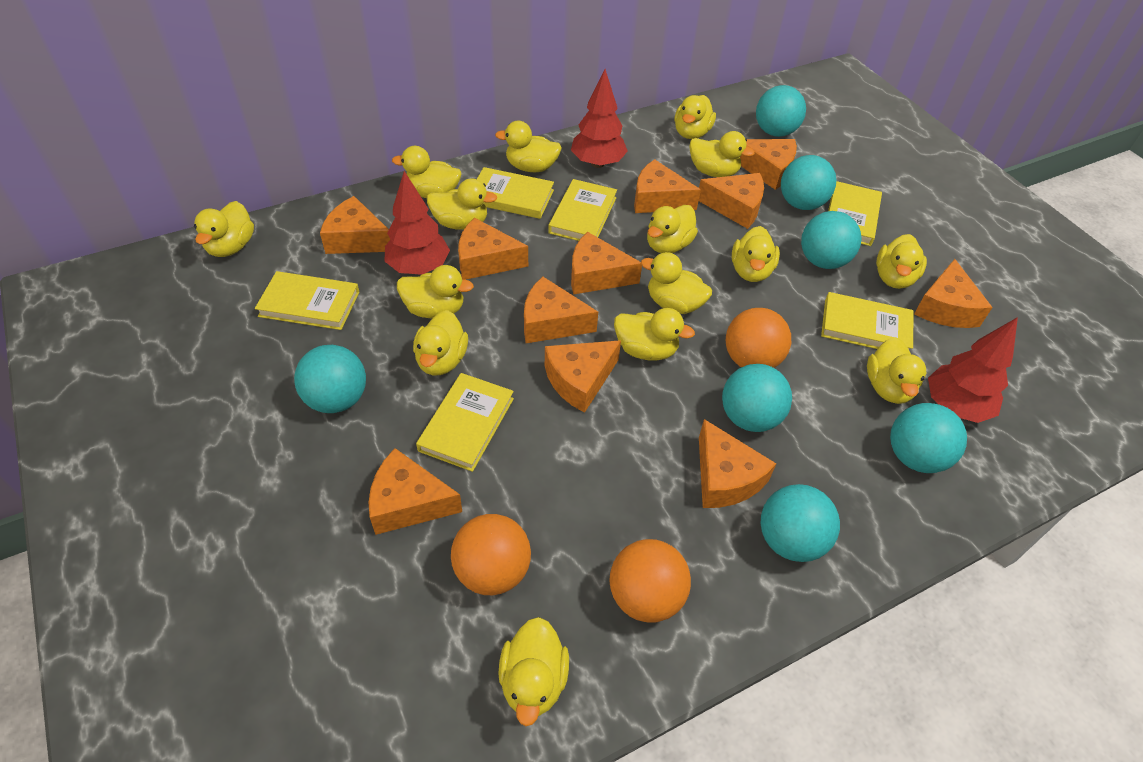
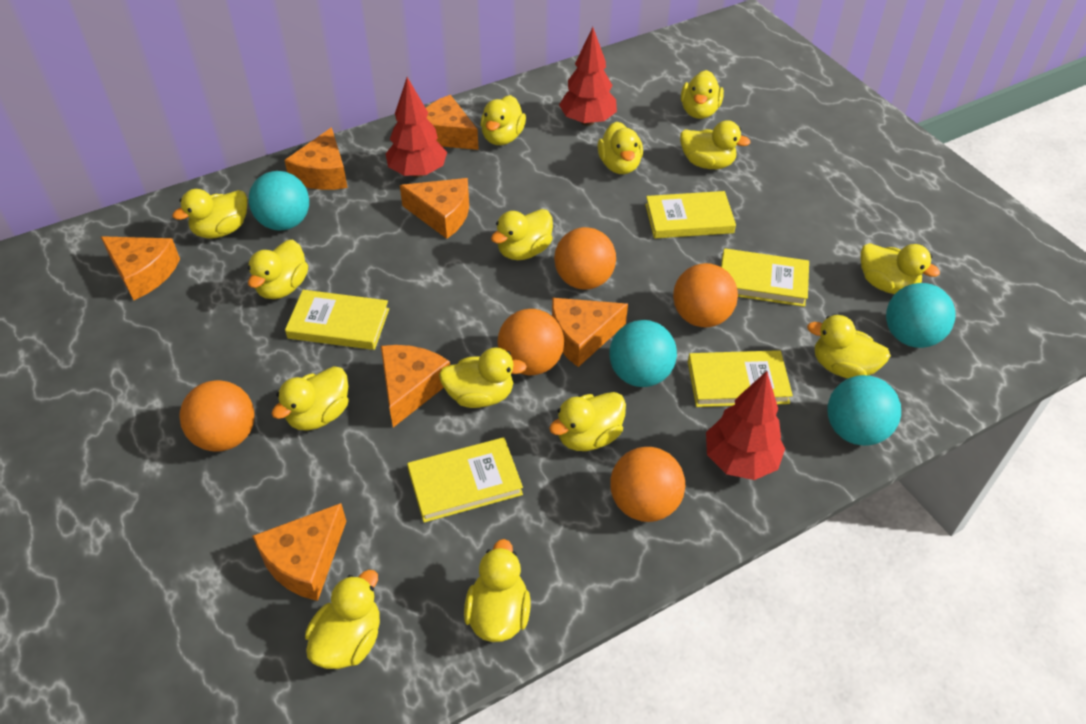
orange ball: [451,514,531,595] [609,539,691,622] [726,308,791,368] = 3 -> [179,380,254,452] [497,309,564,375] [554,227,616,290] [610,447,685,522] [673,263,738,327] = 5
orange cheese: [320,196,391,254] [369,448,462,535] [458,218,528,280] [524,277,598,343] [545,340,621,413] [571,232,642,295] [634,159,701,213] [699,173,764,229] [699,419,776,508] [740,139,797,190] [914,259,993,328] = 11 -> [101,236,180,300] [252,503,346,601] [284,127,348,190] [381,345,450,427] [400,178,469,239] [426,95,479,150] [552,298,628,367] = 7
turquoise ball: [294,345,366,413] [722,364,792,432] [756,85,806,137] [760,484,840,562] [781,155,837,210] [801,211,861,269] [890,403,967,473] = 7 -> [249,171,309,230] [609,320,677,387] [828,375,901,446] [886,283,956,348] = 4
yellow book: [255,271,359,330] [416,373,514,472] [477,167,554,219] [548,179,617,241] [821,292,914,349] [828,181,882,246] = 6 -> [285,290,389,350] [407,437,523,523] [645,191,736,239] [688,350,793,407] [721,248,809,307] = 5
yellow duck: [194,201,254,257] [392,146,461,198] [397,265,474,318] [413,310,468,375] [427,178,497,230] [495,121,562,172] [498,617,569,726] [614,308,695,361] [641,252,712,314] [647,205,698,253] [674,95,716,139] [689,131,755,177] [732,226,780,282] [867,337,926,404] [876,234,927,289] = 15 -> [172,189,247,239] [248,239,308,299] [272,366,349,431] [305,570,380,669] [439,347,527,408] [464,539,531,642] [480,95,526,145] [491,209,553,260] [549,392,626,451] [597,122,643,174] [680,120,751,169] [681,70,724,119] [807,315,891,378] [861,243,940,294] = 14

